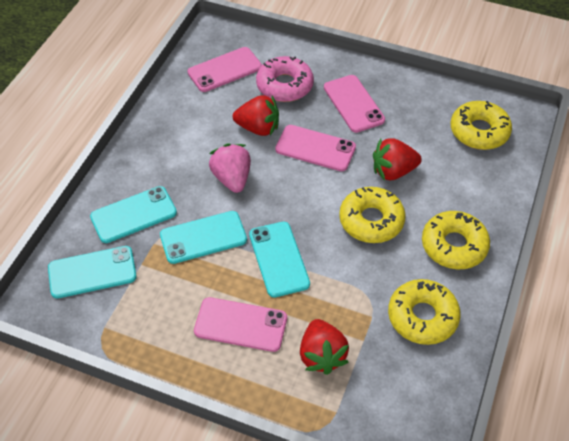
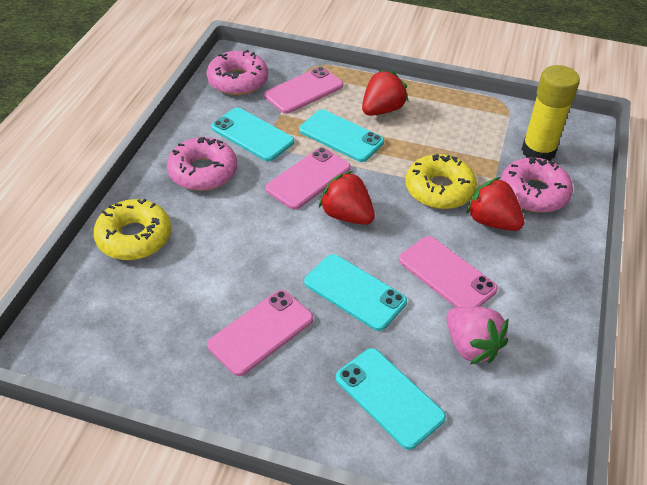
pink donut: [256,56,314,102] = 1 -> [167,137,237,191] [206,50,268,95] [501,157,573,213] = 3
yellow donut: [339,187,406,243] [388,279,461,345] [422,211,490,269] [451,101,512,150] = 4 -> [93,199,171,260] [406,154,477,209] = 2
yellow glue stick: none = 0 -> [521,65,580,161] = 1

